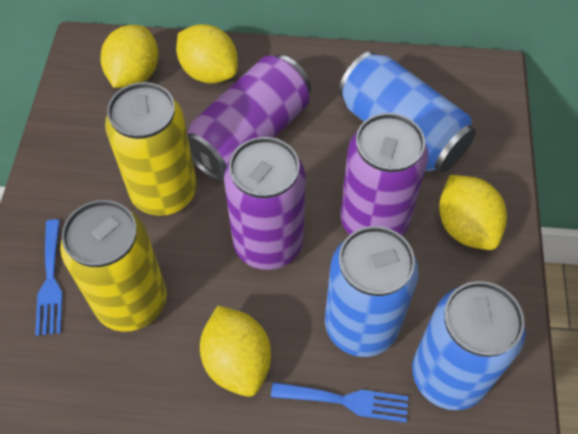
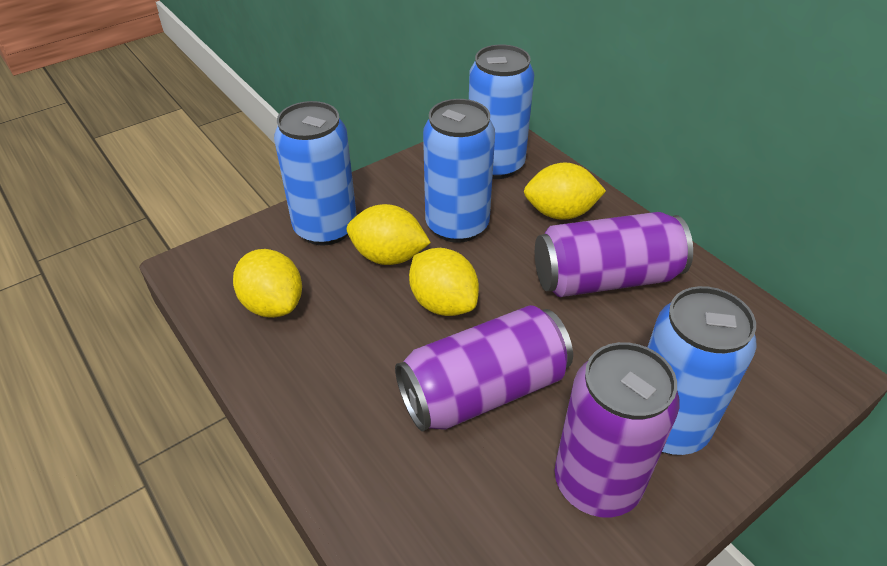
blue can: [325,226,419,357] [338,51,476,173] [412,281,525,410] = 3 -> [274,101,357,246] [423,99,495,243] [469,45,534,179] [648,286,757,455] = 4
blue fork: [35,219,63,336] [271,382,408,423] = 2 -> none = 0
yellow can: [60,200,167,332] [105,82,197,216] = 2 -> none = 0

